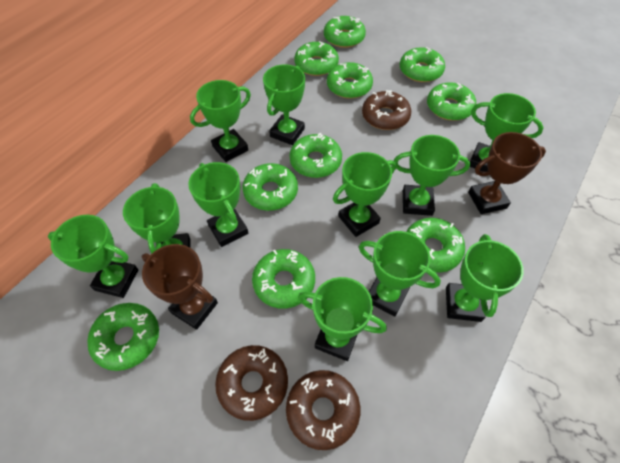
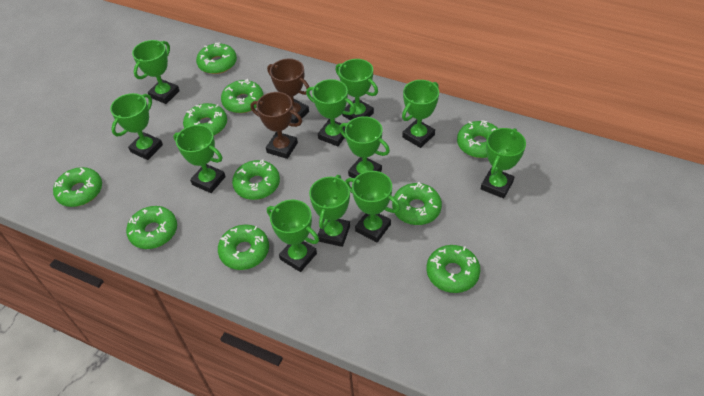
brown donut: [215,345,288,421] [286,370,360,450] [362,90,411,130] = 3 -> none = 0

